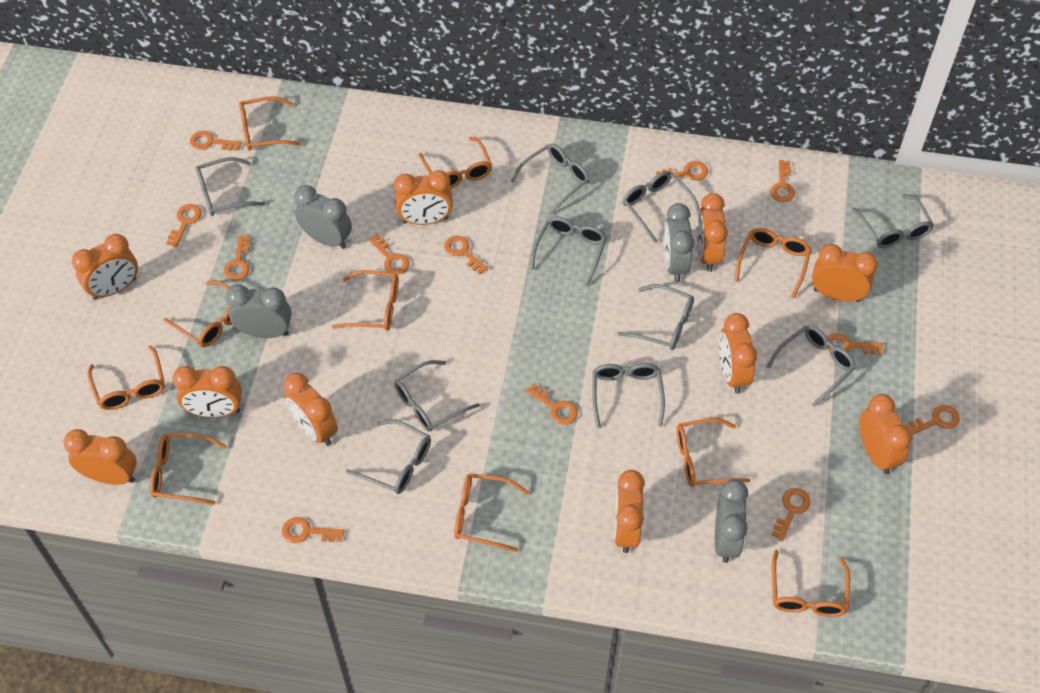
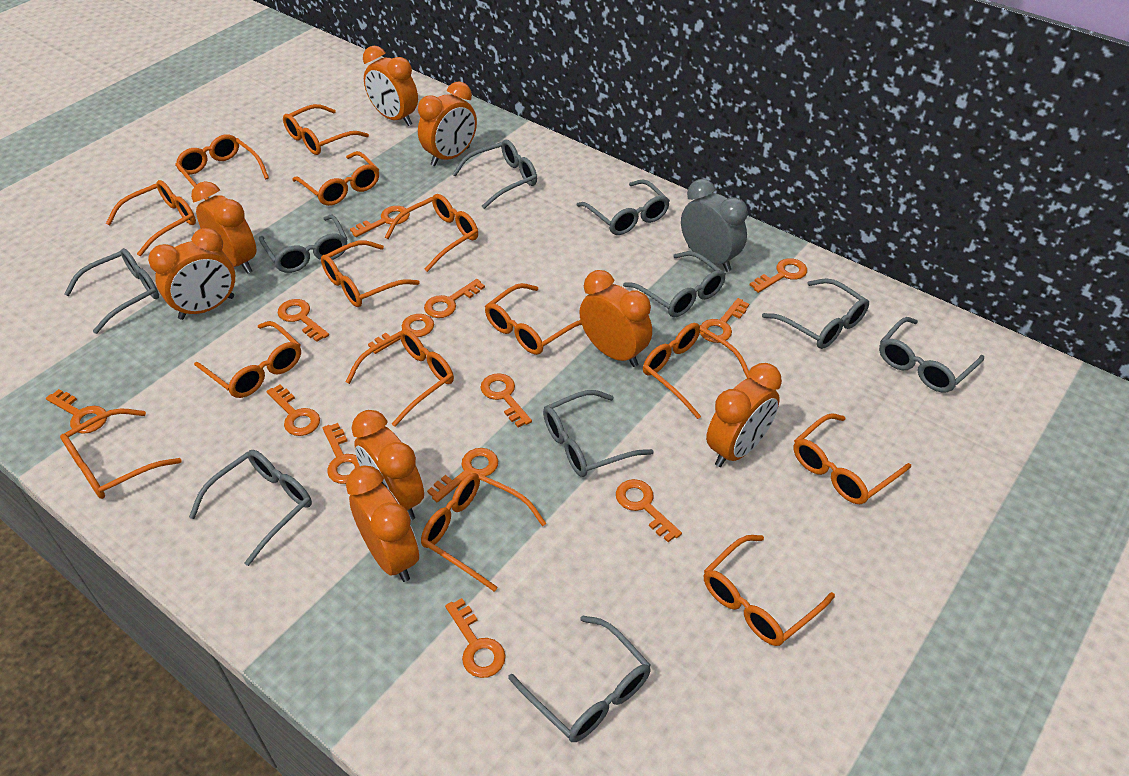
grey clock: [226,284,291,338] [294,185,352,249] [663,203,694,282] [715,479,748,563] = 4 -> [681,179,748,272] = 1
orange clock: [64,429,137,485] [72,234,138,300] [172,366,242,418] [283,373,338,446] [394,170,453,225] [614,470,645,553] [697,193,728,272] [719,313,757,394] [812,244,878,302] [860,394,912,474] = 10 -> [148,228,235,320] [191,181,257,274] [346,466,419,582] [352,410,424,521] [363,46,418,126] [418,81,477,166] [579,270,652,367] [706,363,782,467] = 8
orange glasses: [87,345,165,410] [150,433,227,505] [164,280,232,347] [239,96,301,151] [332,270,399,331] [419,137,492,189] [454,473,529,552] [677,418,751,487] [735,228,811,298] [772,550,850,617] = 10 -> [60,408,182,499] [106,180,196,256] [175,134,269,200] [194,321,301,398] [283,104,369,155] [292,151,379,206] [321,240,420,307] [345,329,454,427] [385,194,478,272] [421,473,546,592] [485,283,582,355] [643,323,751,419] [704,535,835,646] [793,413,911,504] = 14
orange key: [166,204,202,247] [190,131,242,151] [224,235,250,281] [282,517,344,543] [369,234,409,274] [444,236,489,274] [526,384,578,425] [656,161,708,180] [770,160,795,202] [772,488,811,541] [827,333,883,354] [904,405,960,435] = 12 -> [46,389,107,434] [266,385,320,436] [278,299,329,342] [323,423,359,484] [350,206,410,237] [368,314,434,354] [424,279,485,318] [427,448,498,502] [445,598,506,678] [480,373,532,428] [616,479,682,542] [700,298,749,343] [750,258,807,293] = 13

